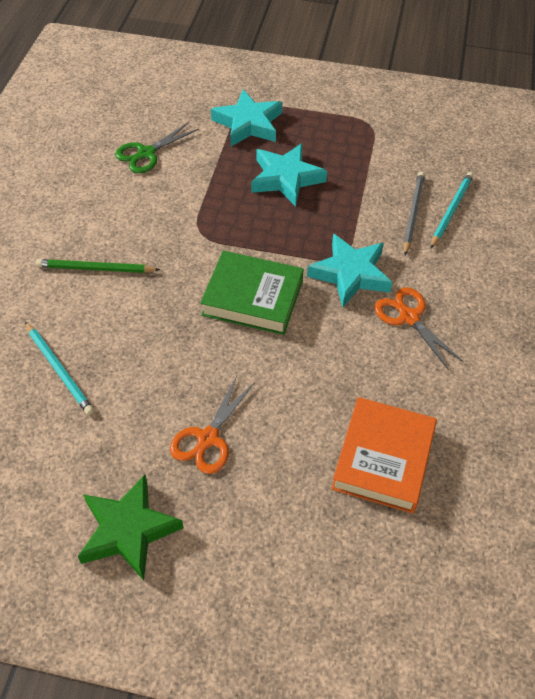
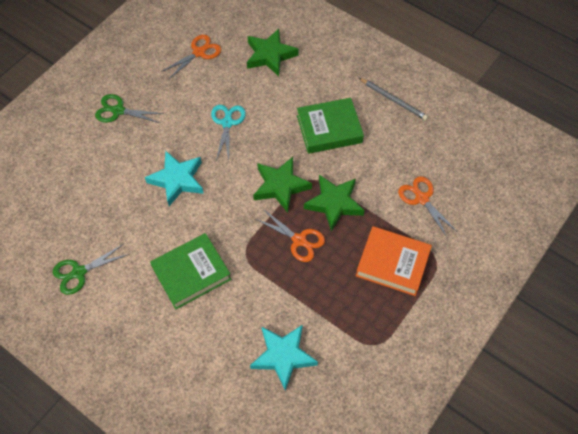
green book: [200,251,304,335] = 1 -> [150,233,231,309] [297,98,364,154] = 2
green pencil: [36,259,160,273] = 1 -> none = 0
green scissors: [115,122,199,173] = 1 -> [53,244,129,295] [95,94,164,123] = 2
green star: [78,475,184,581] = 1 -> [247,29,299,76] [253,157,312,213] [304,175,365,232] = 3
orange scissors: [170,376,255,474] [374,287,464,370] = 2 -> [161,35,221,79] [256,209,325,262] [398,176,458,237] = 3
turquoise pencil: [25,322,94,415] [431,172,474,248] = 2 -> none = 0
turquoise scissors: none = 0 -> [211,105,246,160] = 1
turquoise star: [211,90,282,146] [251,143,327,207] [307,234,392,308] = 3 -> [145,151,204,206] [250,324,318,391] = 2

